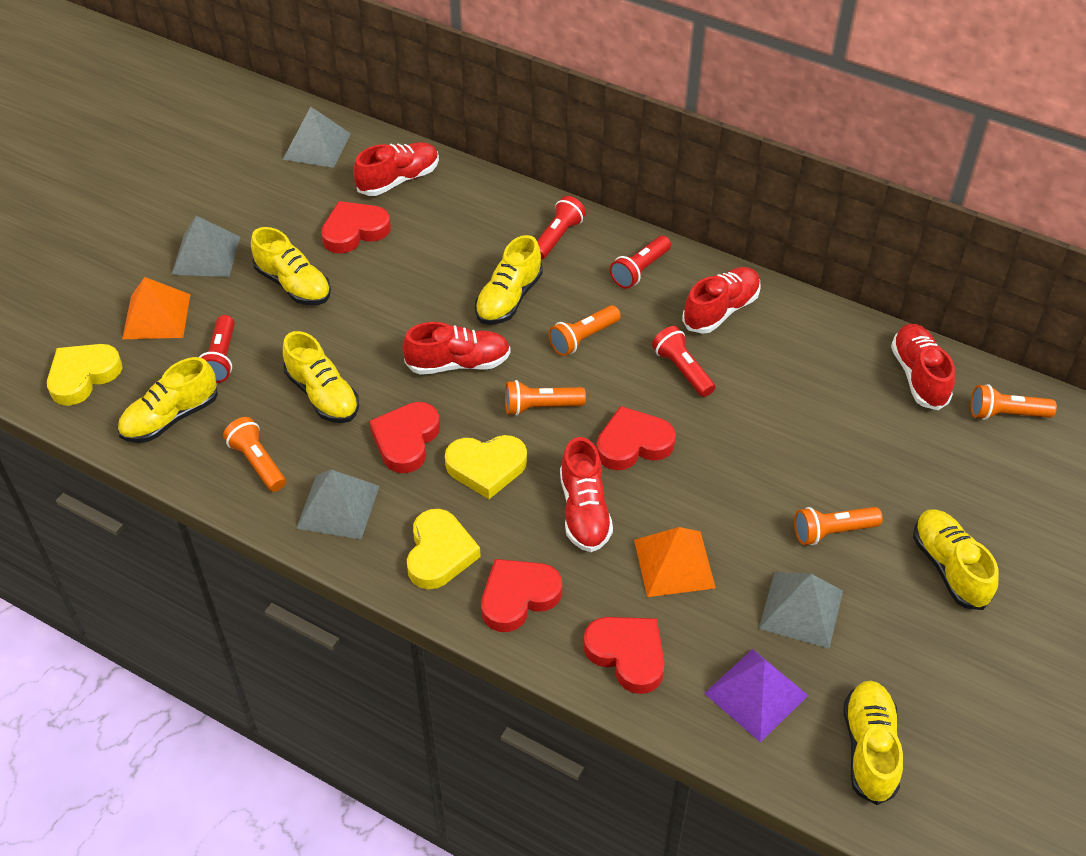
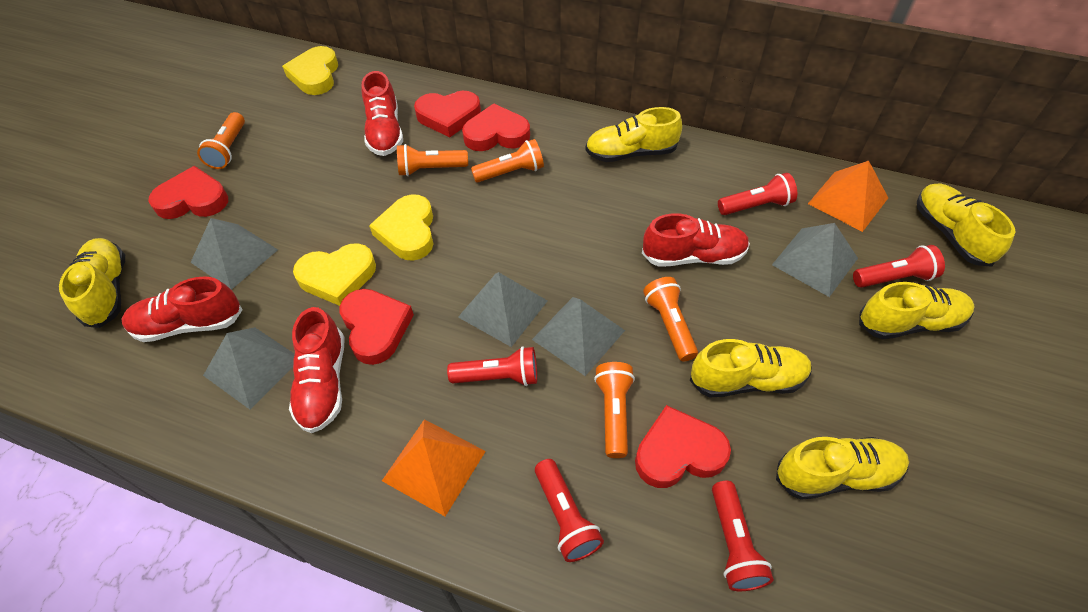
grey pyramid: [172,216,240,277] [283,107,351,168] [296,469,379,539] [759,572,843,648] = 4 -> [190,218,278,290] [203,327,295,410] [458,272,547,347] [532,297,625,376] [772,223,858,297] = 5
purple pyramid: [704,649,809,742] = 1 -> none = 0
red flashlight: [199,315,235,383] [537,196,586,260] [610,236,671,289] [652,326,715,397] = 4 -> [447,346,537,386] [535,459,604,562] [712,481,774,591] [718,173,797,215] [853,245,945,288] = 5
red shoe: [353,142,439,196] [403,322,511,375] [560,437,613,552] [682,267,761,334] [891,324,955,410] = 5 -> [122,276,243,342] [289,307,344,433] [361,71,403,156] [642,213,750,267] = 4

